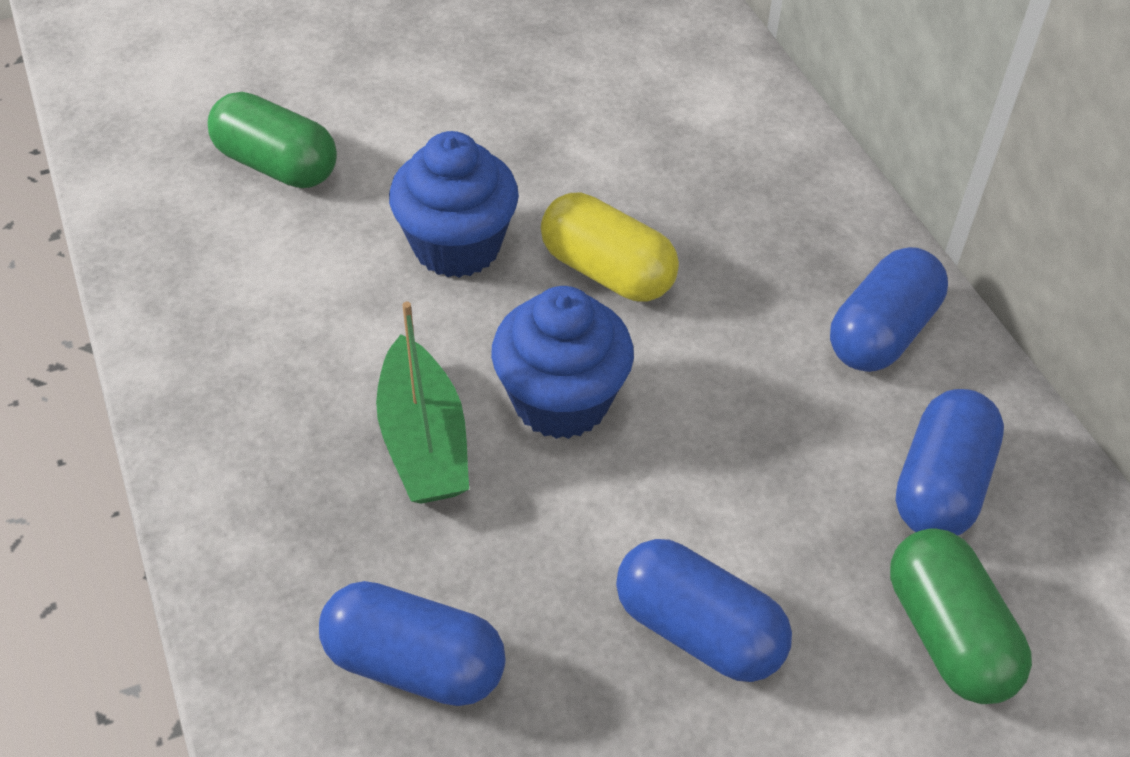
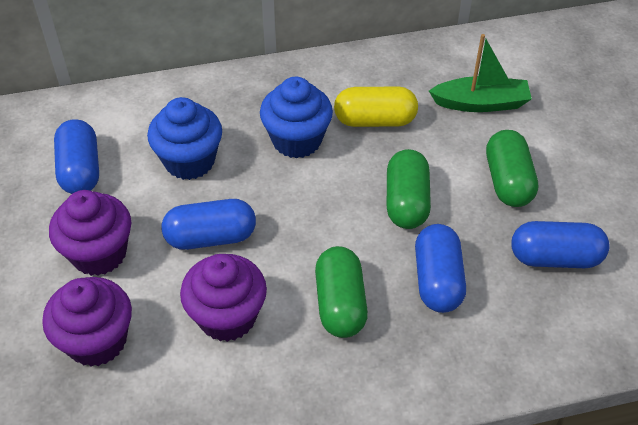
green capsule: [207,92,337,188] [890,528,1032,704] = 2 -> [315,246,368,338] [387,149,431,229] [486,130,538,207] = 3
purple cupcake: none = 0 -> [42,277,132,367] [49,190,131,276] [180,254,267,342] = 3

